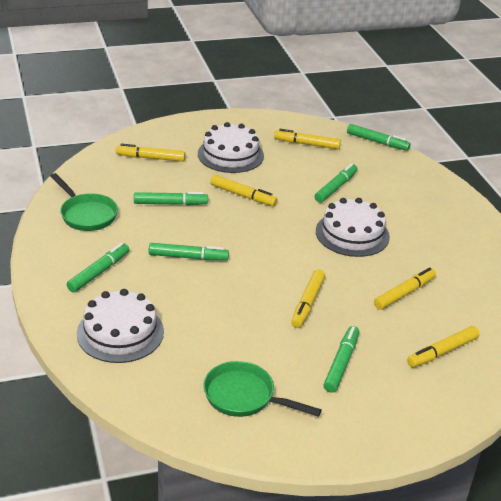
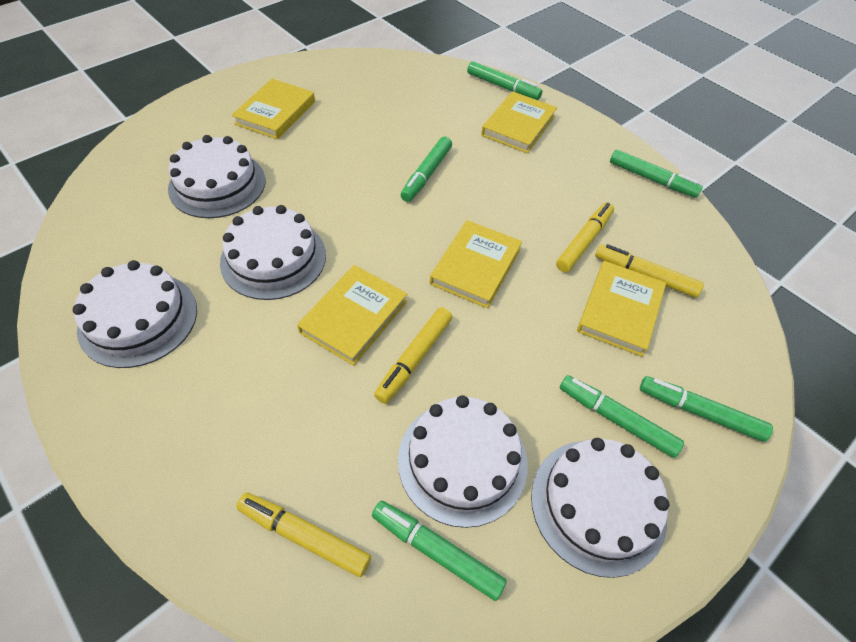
green pan: [50,173,118,231] [203,361,322,417] = 2 -> none = 0
white cake: [77,289,164,363] [198,122,264,173] [316,198,390,257] = 3 -> [73,260,197,368] [168,135,266,218] [220,205,326,300] [398,395,528,528] [531,438,669,578] = 5
yellow book: none = 0 -> [232,79,315,139] [297,265,407,366] [430,220,522,308] [481,91,557,153] [577,261,666,357] = 5
yellow marker: [116,144,185,162] [210,175,277,206] [274,129,341,149] [291,269,325,328] [374,267,436,310] [407,326,480,368] = 6 -> [236,492,371,577] [374,307,452,404] [556,202,614,272] [595,244,704,298] = 4

